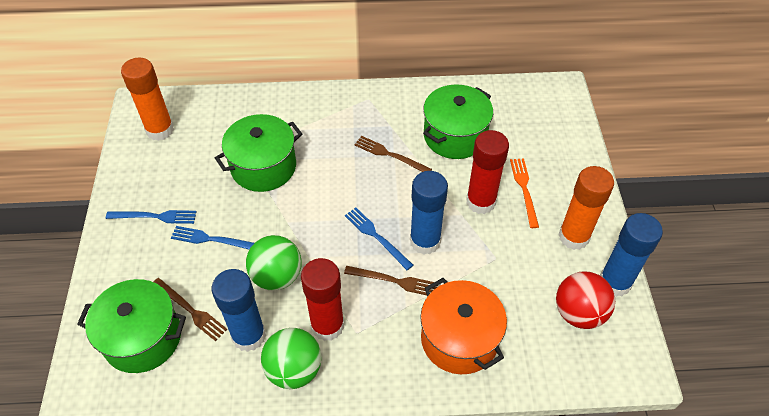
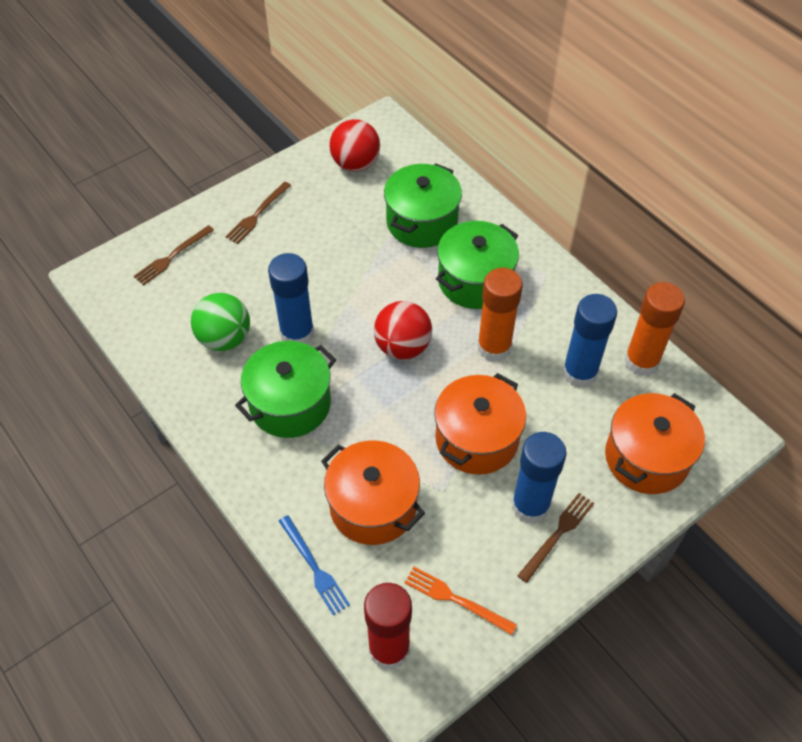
blue fork: [106,210,197,224] [171,226,254,250] [345,208,413,270] = 3 -> [279,515,350,615] = 1
green ball: [246,235,302,291] [261,328,322,389] = 2 -> [191,293,250,351] = 1
orange pot: [420,278,507,374] = 1 -> [321,440,425,545] [434,373,526,475] [605,393,705,494] = 3
red ball: [556,271,615,329] = 1 -> [329,119,380,172] [374,301,432,360] = 2
red glue stick: [301,258,344,341] [466,130,509,214] = 2 -> [364,583,412,670] = 1

